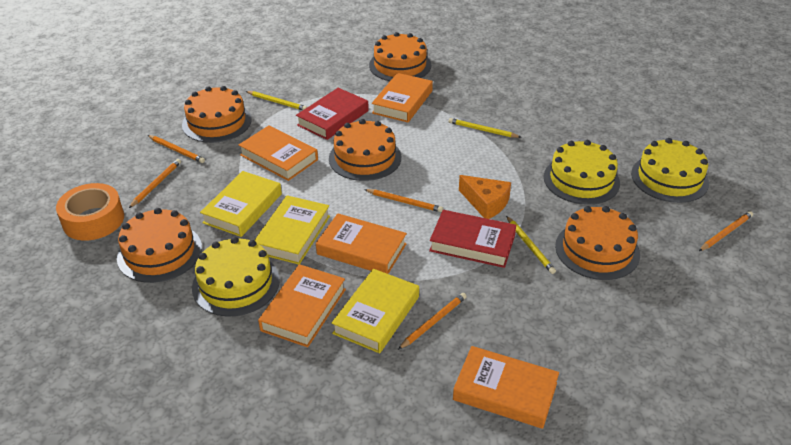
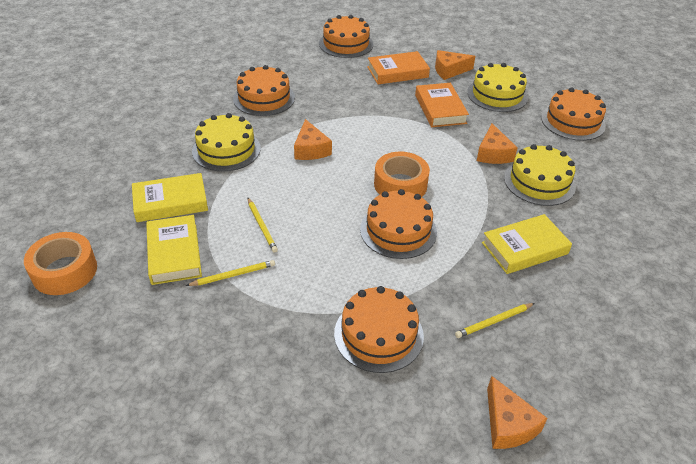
orange book: [239,125,318,181] [258,264,346,347] [316,213,407,274] [372,73,433,122] [453,346,559,429] = 5 -> [367,51,430,84] [415,83,469,127] = 2
orange cheese: [459,175,511,219] = 1 -> [294,119,332,160] [435,50,475,80] [477,123,517,164] [487,376,548,449] = 4
orange pencil: [129,159,181,208] [147,135,205,163] [364,189,443,212] [398,293,467,350] [699,211,753,251] = 5 -> none = 0
orange tape: [56,183,124,241] = 1 -> [24,232,97,295] [374,152,430,197] = 2
red book: [296,88,369,140] [429,210,516,268] = 2 -> none = 0

